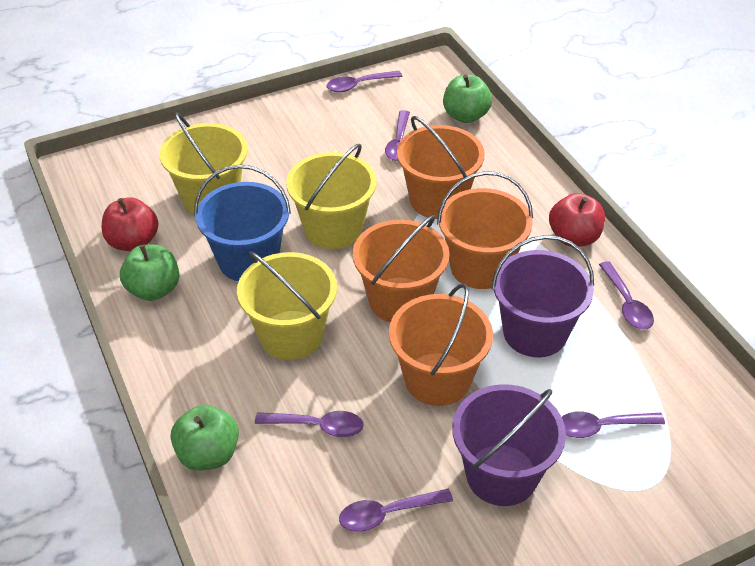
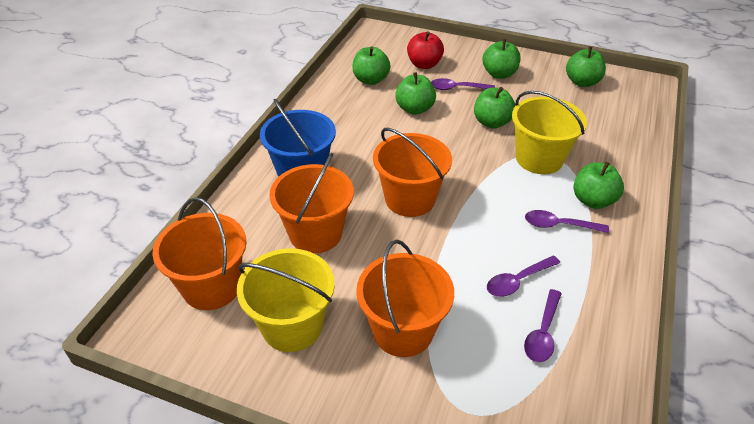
green apple: [120,244,179,301] [171,405,239,470] [443,75,492,123] = 3 -> [352,46,391,85] [395,72,436,115] [474,87,515,129] [483,39,521,79] [566,46,606,87] [573,162,624,209] = 6
purple bucket: [452,384,566,506] [491,235,594,357] = 2 -> none = 0
purple spoon: [255,411,364,437] [326,71,402,92] [339,489,453,532] [385,110,410,161] [562,411,665,438] [599,261,654,330] = 6 -> [431,78,495,90] [487,256,560,297] [524,289,562,362] [525,210,609,233] = 4
red apple: [102,197,158,251] [549,193,605,247] = 2 -> [407,31,444,69] = 1
yellow bucket: [159,112,248,214] [237,251,337,360] [286,144,377,249] = 3 -> [237,248,335,352] [512,91,587,174] = 2

